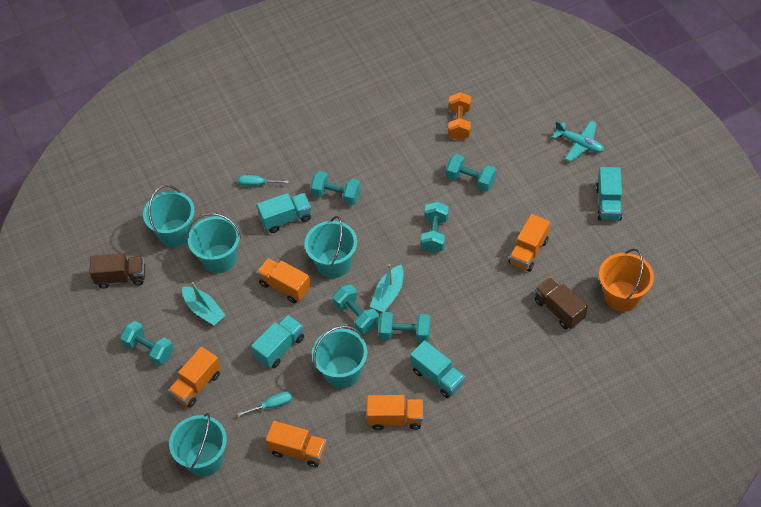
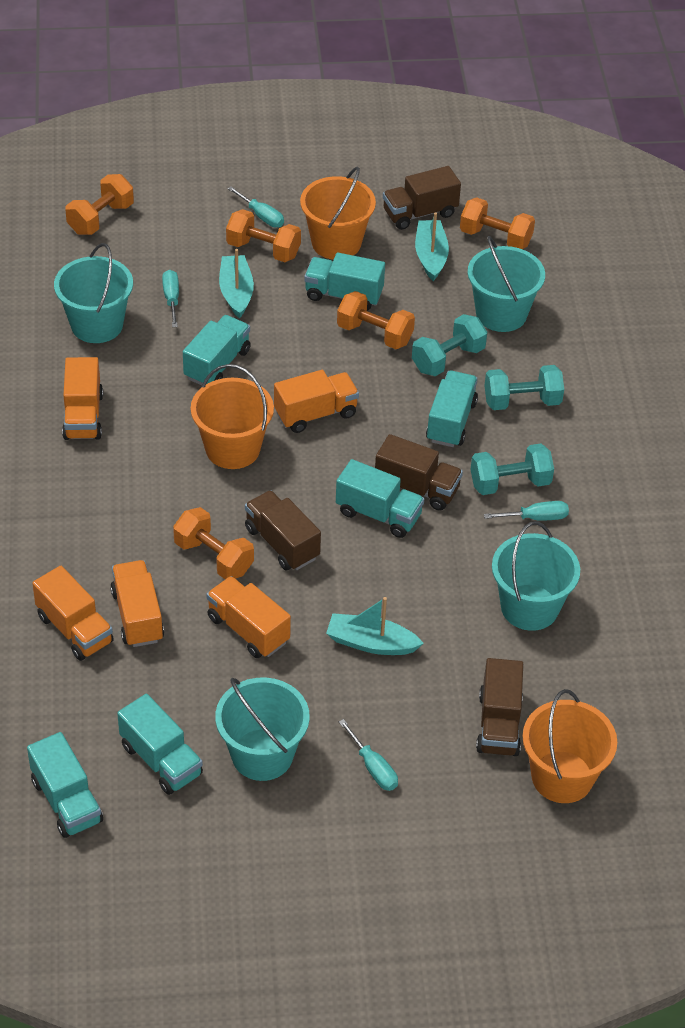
brown truck: [89,253,145,289] [535,277,588,329] = 2 -> [245,490,321,571] [375,434,463,511] [383,166,461,230] [476,658,523,756] = 4
orange bucket: [599,249,654,312] = 1 -> [191,364,274,469] [300,167,376,260] [523,689,617,803] = 3
orange dumbbell: [449,92,471,141] = 1 -> [65,174,134,235] [173,507,254,579] [226,209,301,262] [337,291,415,349] [460,197,535,249] = 5
turquoise boat: [182,282,226,325] [370,264,404,312] = 2 -> [219,249,254,319] [326,597,424,655] [415,213,449,281] = 3
turquoise bucket: [143,185,195,247] [169,413,227,477] [187,213,241,273] [305,216,357,278] [312,326,368,388] = 5 -> [54,243,133,343] [215,677,310,781] [468,236,545,332] [492,521,580,631] = 4
turquoise dumbbell: [120,321,174,366] [310,171,361,205] [332,284,379,334] [379,312,430,342] [421,201,449,253] [446,154,496,192] = 6 -> [412,314,487,376] [470,443,554,495] [484,365,564,410] = 3
turquoise plane: [552,121,604,162] = 1 -> none = 0
turquoise screwdriver: [237,392,292,417] [238,175,289,186] = 2 -> [162,270,179,327] [228,186,284,227] [339,719,398,791] [484,501,569,521] = 4
turquoise truck: [251,315,304,368] [257,193,312,233] [410,340,465,398] [596,167,623,221] = 4 -> [27,732,103,838] [117,694,203,795] [183,315,251,385] [304,253,385,311] [336,459,424,538] [426,371,478,447] = 6

